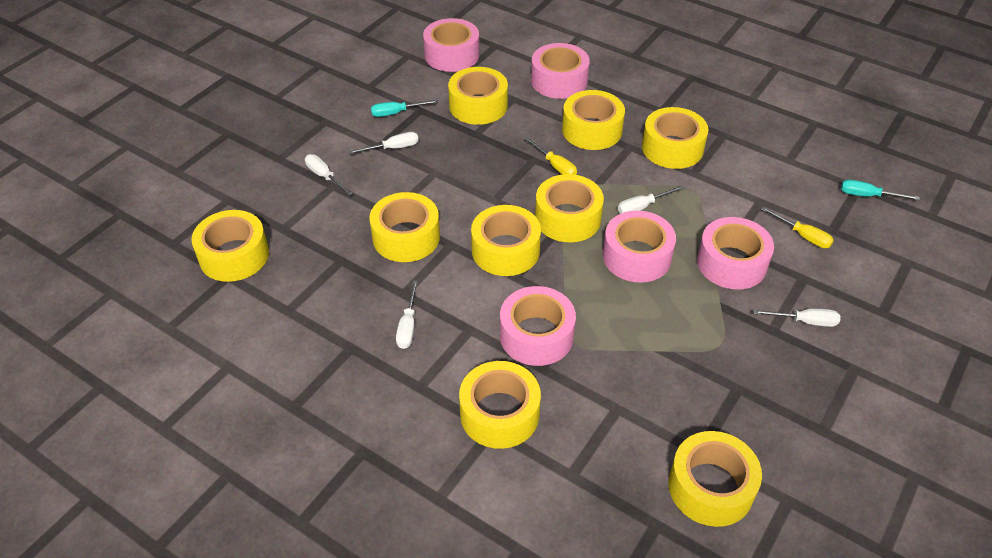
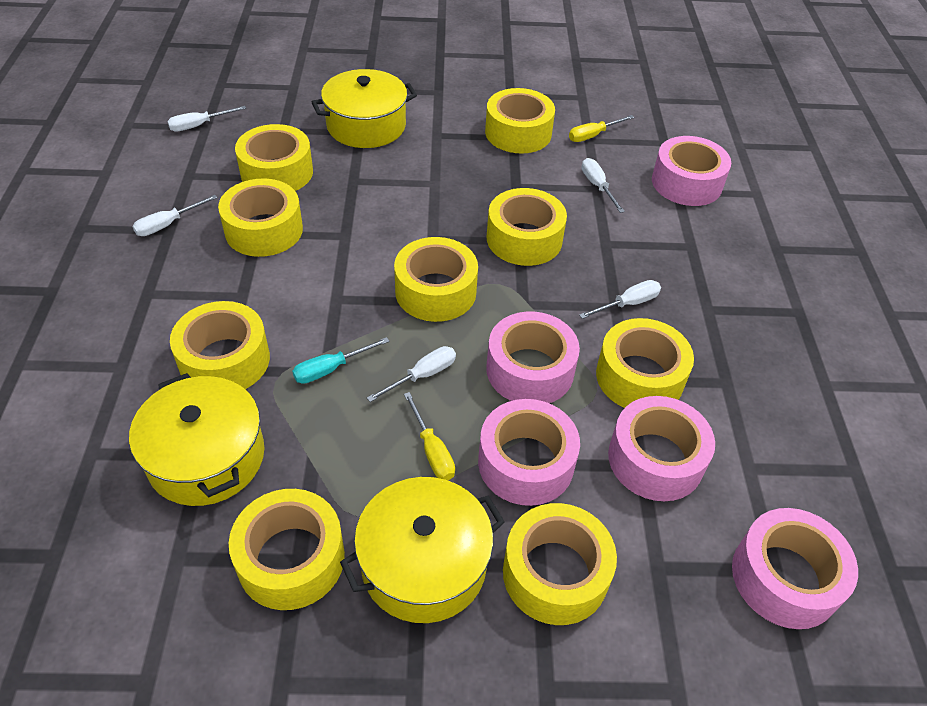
turquoise screwdriver: [371,100,439,117] [841,180,920,200] = 2 -> [292,337,390,384] = 1
yellow pot: none = 0 -> [129,373,265,506] [312,69,417,148] [340,477,505,623] = 3

